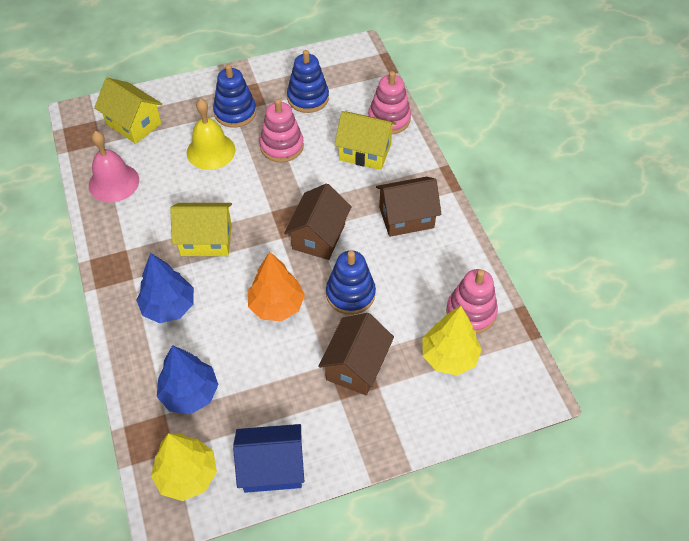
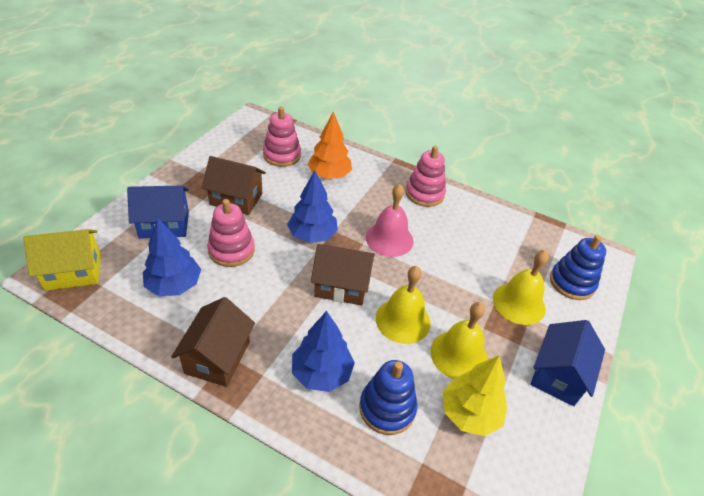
blue house: [233,424,304,493] = 1 -> [127,186,189,239] [530,320,605,406] = 2
blue stacking toy: [213,64,256,128] [287,50,329,113] [326,250,376,315] = 3 -> [359,360,417,435] [550,235,606,300] = 2
blue tree: [136,253,194,323] [157,345,219,414] = 2 -> [143,218,201,296] [287,171,338,243] [292,311,355,392] = 3
yellow bell: [187,99,236,170] = 1 -> [376,266,430,344] [430,302,488,379] [493,250,549,325] = 3
yellow house: [94,78,162,144] [170,203,232,256] [335,111,397,170] = 3 -> [23,229,101,291] = 1
yellow tree: [151,433,217,501] [423,306,482,375] = 2 -> [443,355,508,436] = 1

